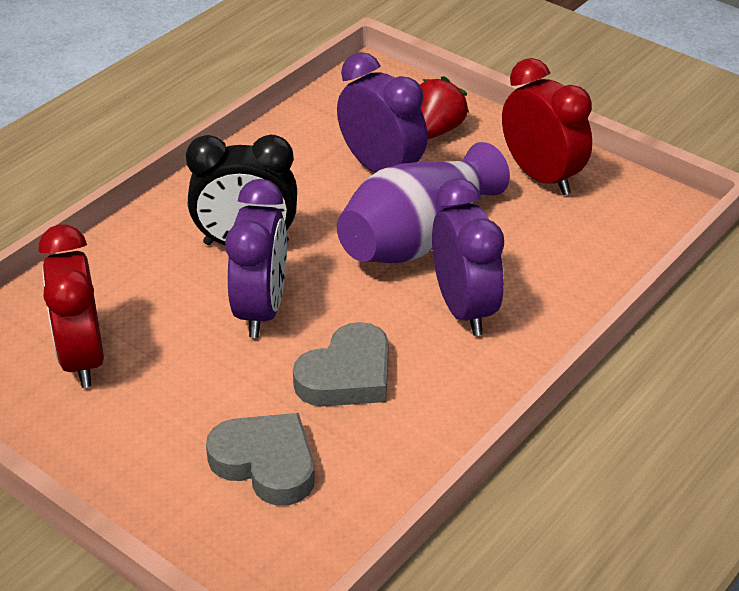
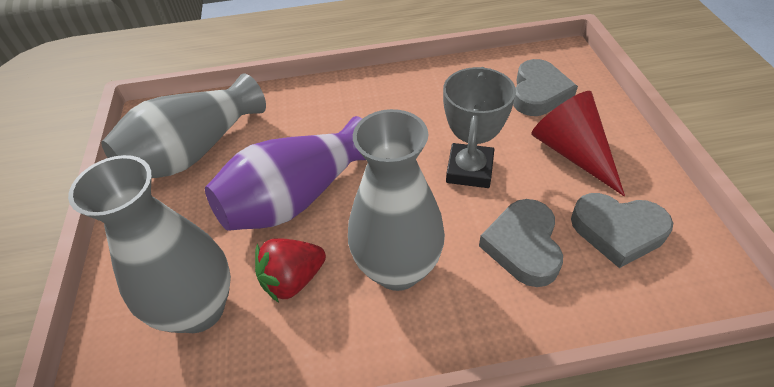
black clock: [186,135,297,246] = 1 -> none = 0
grey heart: [206,413,315,506] [293,322,389,406] = 2 -> [479,199,563,287] [513,59,578,116] [571,193,673,268] = 3
grey trophy: none = 0 -> [443,67,516,188] = 1
grey vase: none = 0 -> [68,155,231,333] [101,73,266,178] [348,109,445,291] = 3
purple clock: [225,179,287,338] [337,52,428,173] [432,178,504,336] = 3 -> none = 0
red clock: [39,225,104,388] [502,58,592,195] = 2 -> none = 0
red cone: none = 0 -> [532,91,625,197] = 1

